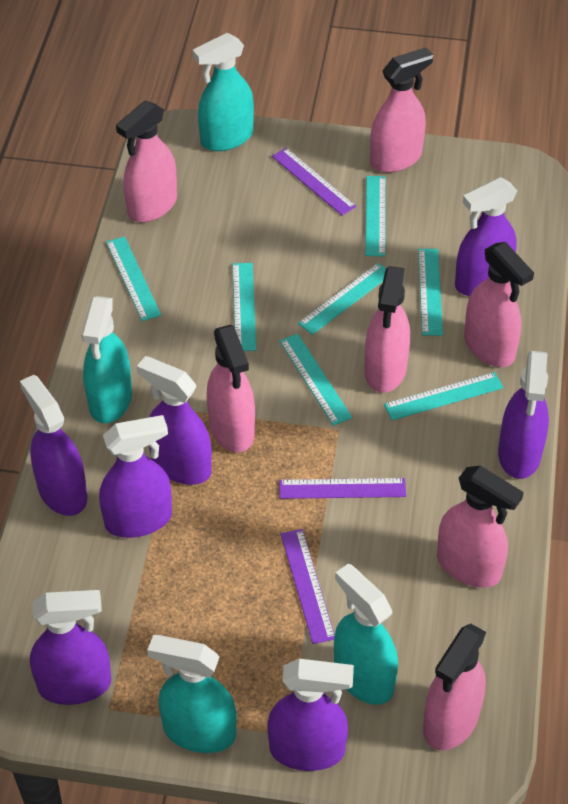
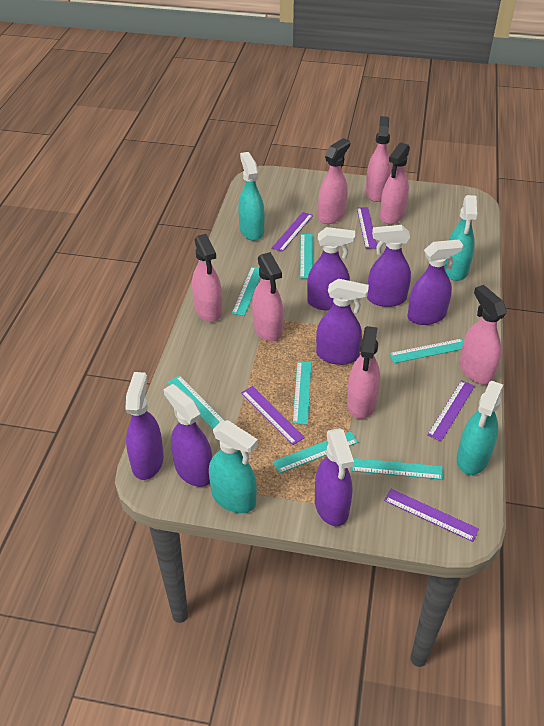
purple ruler: [272,148,356,215] [279,478,406,499] [281,529,335,644] = 3 -> [241,386,305,445] [272,212,313,252] [357,207,377,249] [384,489,479,542] [427,380,475,441] = 5

